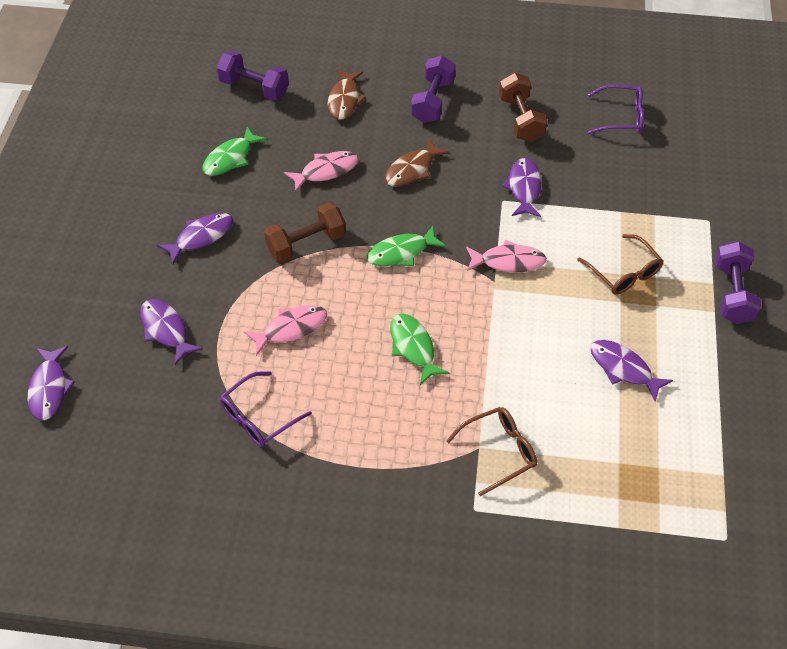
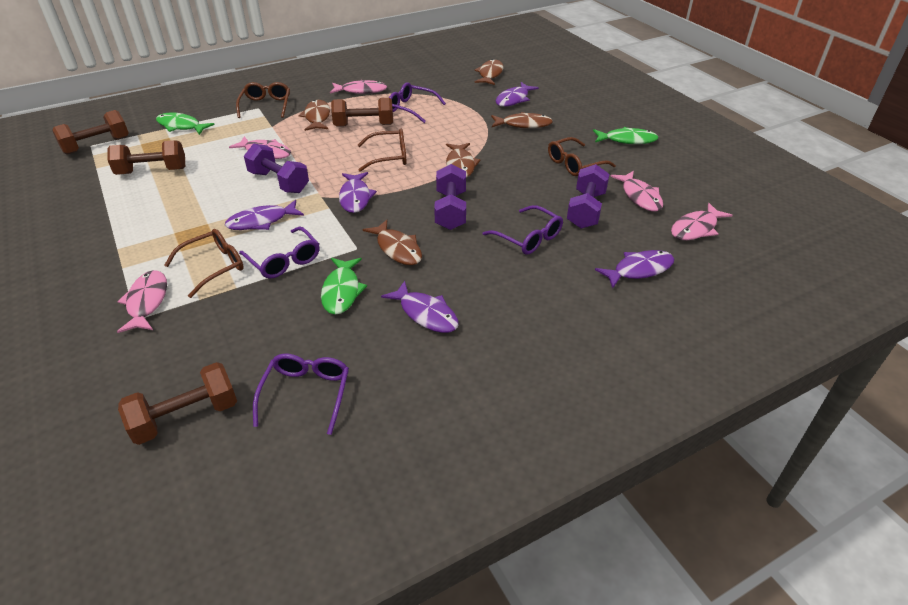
brown dumbbell: [264,203,346,263] [499,73,547,142] = 2 -> [52,110,129,155] [108,140,185,175] [118,362,237,445] [331,98,393,127] = 4
brown fish: [328,69,366,120] [385,139,449,186] = 2 -> [299,100,330,131] [363,220,422,265] [446,143,481,178] [474,59,504,85] [491,112,553,128] = 5
brown glasses: [446,407,537,496] [577,234,663,295] = 2 -> [164,229,244,298] [236,82,290,118] [358,129,406,172] [548,137,616,176] = 4
pink fish: [244,305,327,356] [284,151,359,191] [466,240,547,273] = 3 -> [117,270,167,333] [229,136,291,159] [330,80,387,94] [610,171,663,211] [671,203,733,240] = 5
purple glasses: [220,371,312,447] [588,85,644,134] = 2 -> [239,227,319,279] [253,354,349,435] [389,82,446,123] [483,205,563,255] = 4

